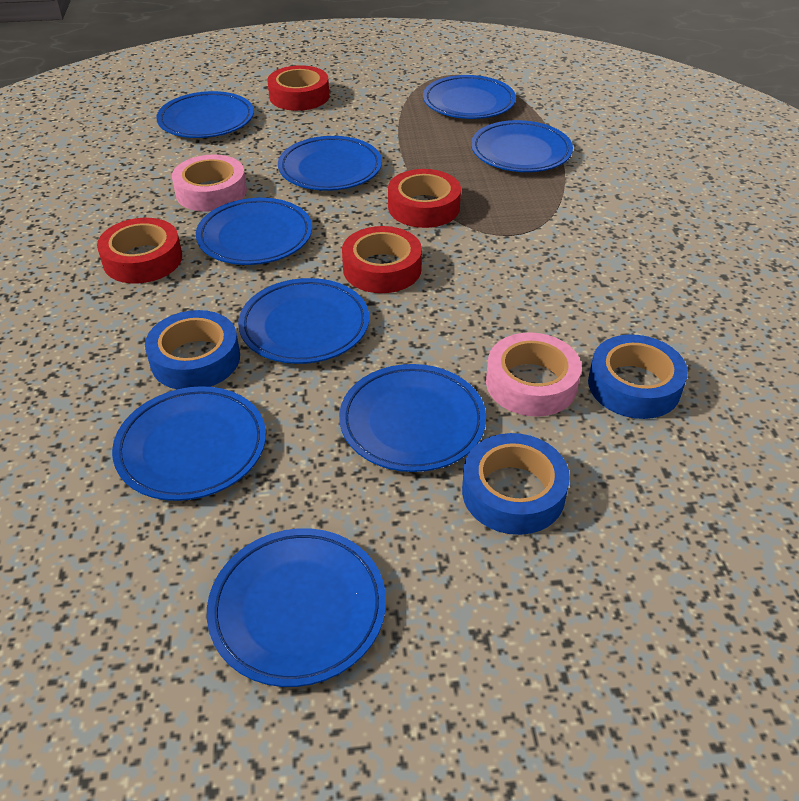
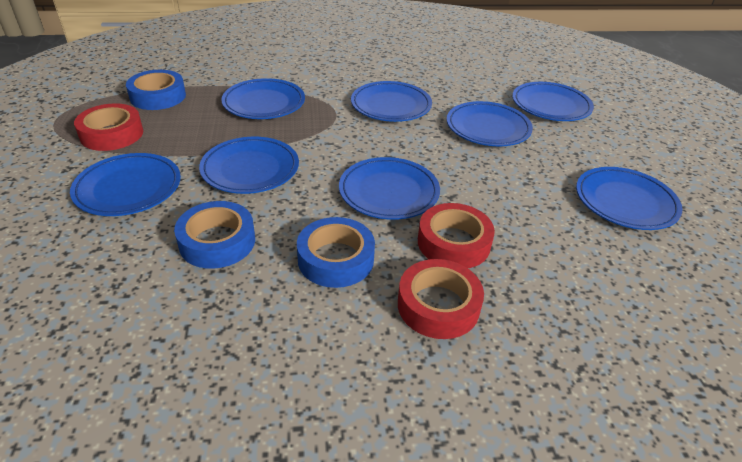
blue plate: [112,386,266,501] [156,91,254,138] [196,198,312,265] [207,528,386,687] [238,278,369,364] [278,136,382,191] [339,364,486,472] [423,75,516,119] [471,120,573,172] = 9 -> [70,153,181,216] [199,137,299,194] [221,78,305,119] [339,157,440,220] [351,81,432,122] [447,101,533,146] [512,82,594,121] [576,167,683,230] = 8
pink tape: [172,154,247,212] [486,332,582,417] = 2 -> none = 0
red tape: [97,218,182,284] [267,65,329,111] [342,226,422,293] [388,169,461,228] = 4 -> [74,103,143,151] [398,259,484,339] [418,203,495,268] = 3

